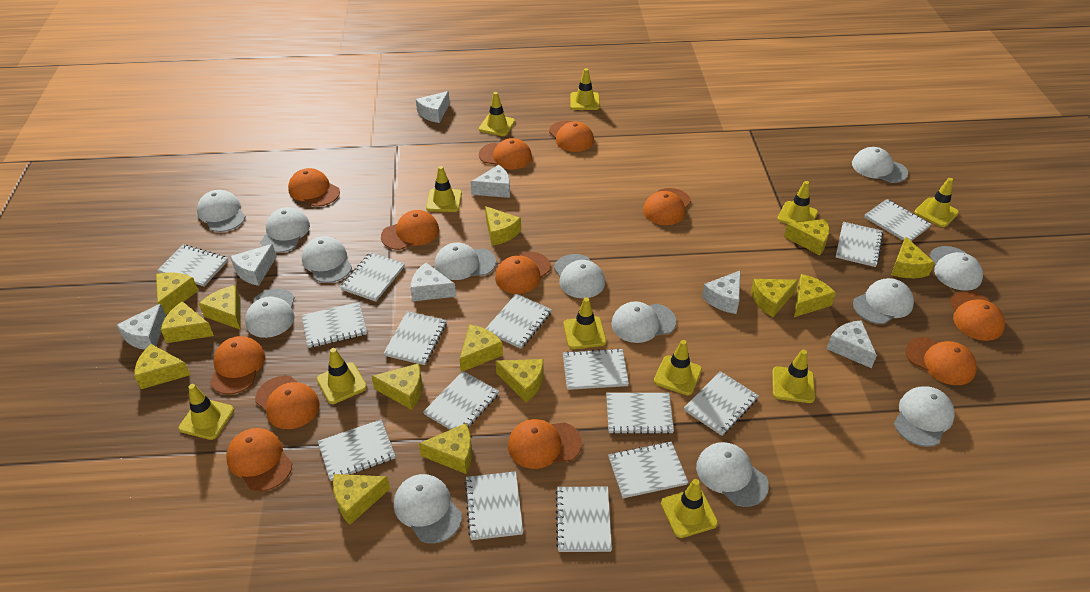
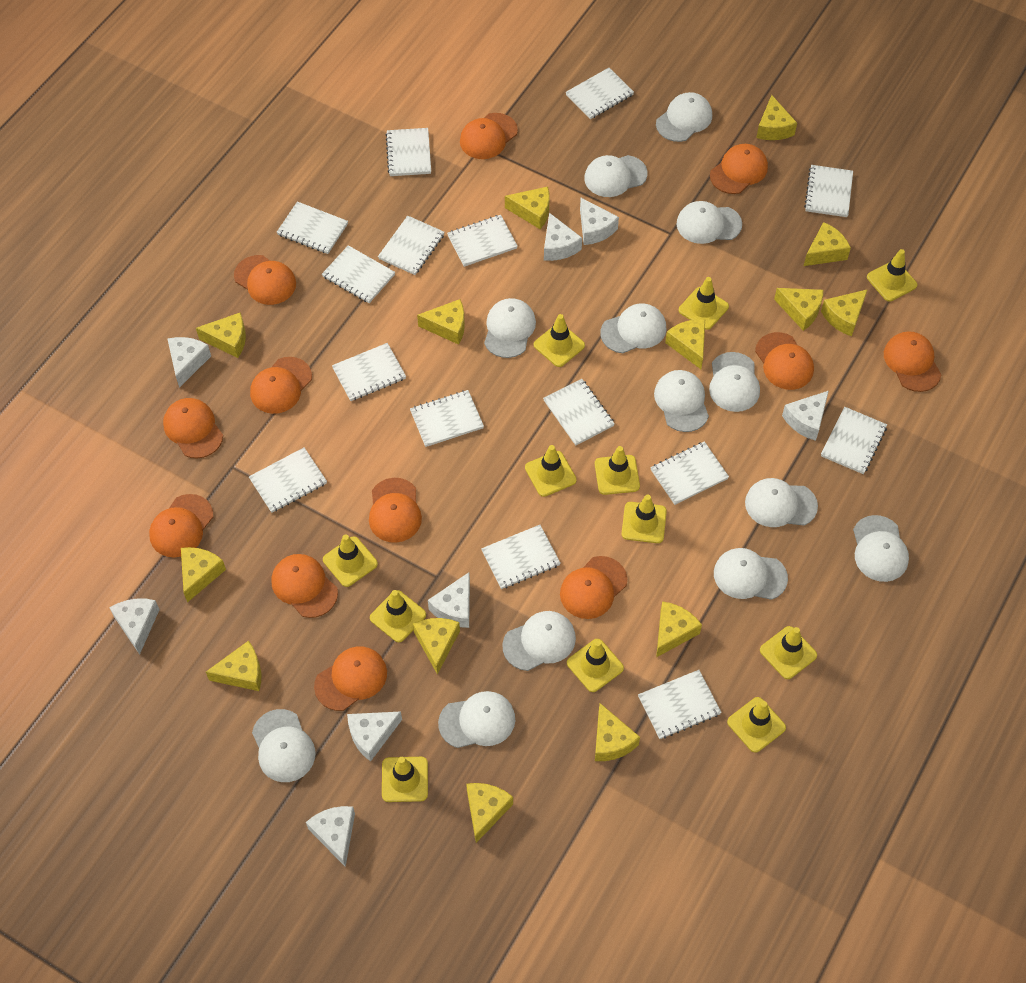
white cheese: [116,304,166,350] [230,244,277,286] [410,263,456,301] [416,91,450,123] [471,165,510,198] [702,270,741,314] [827,320,877,368] = 7 -> [109,599,160,655] [167,337,211,388] [306,806,355,867] [347,711,402,762] [428,573,470,628] [544,213,582,261] [580,198,619,245] [782,391,829,441] = 8
yellow traffic cone: [179,384,234,440] [317,348,367,404] [426,166,462,212] [479,92,515,136] [564,297,606,349] [570,68,600,110] [654,340,702,395] [661,479,718,538] [772,349,815,403] [777,181,818,224] [915,178,959,227] = 11 -> [323,534,378,587] [370,590,426,642] [382,757,428,802] [525,445,577,497] [534,314,585,367] [567,639,624,692] [595,446,640,495] [621,495,667,543] [679,277,729,330] [727,697,786,753] [760,626,817,679] [867,249,917,302] = 12

